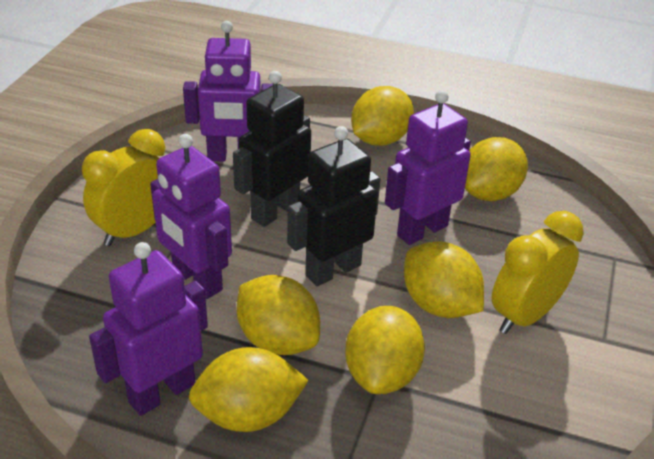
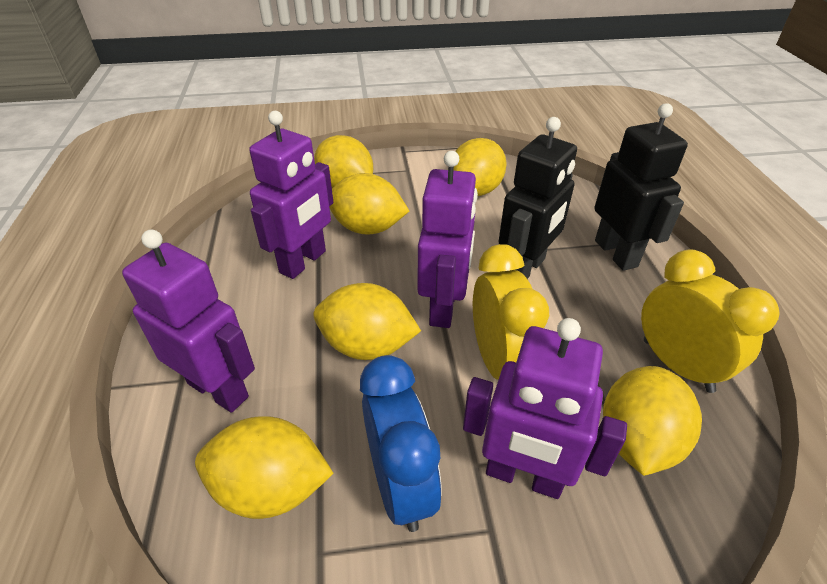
blue clock: none = 0 -> [360,355,442,532] = 1

